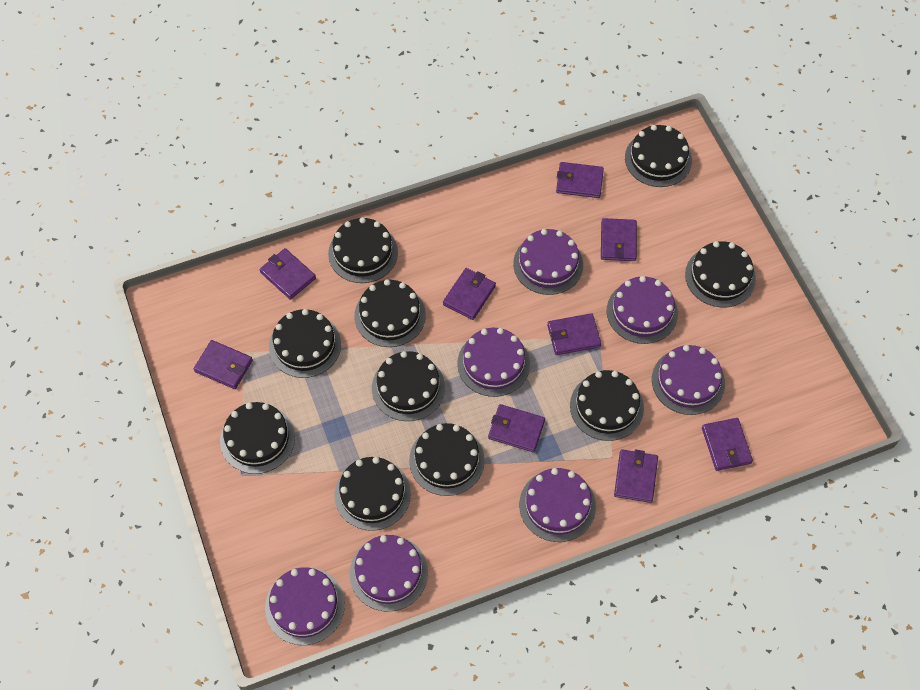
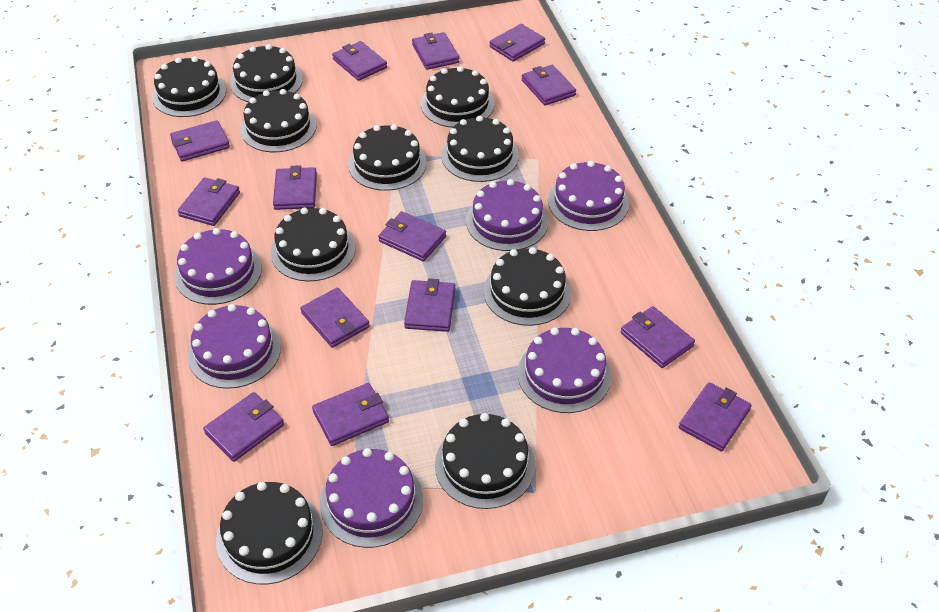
purple cake: [265,567,345,645] [350,535,428,612] [457,328,530,397] [513,229,583,295] [519,468,596,542] [607,276,678,344] [652,345,725,415] = 7 -> [174,228,262,305] [188,304,281,389] [320,448,423,548] [466,179,548,251] [518,327,612,413] [548,161,629,231] = 6
purple wallet: [194,340,253,389] [260,248,316,300] [443,268,496,320] [488,404,545,452] [547,313,601,355] [556,162,604,198] [601,218,637,261] [614,449,658,503] [702,418,753,471] = 9 -> [170,120,230,162] [177,177,240,226] [203,392,284,462] [273,165,317,210] [301,288,370,348] [312,383,389,446] [332,41,387,81] [378,211,446,261] [404,279,455,332] [412,32,460,70] [489,24,545,62] [522,65,576,106] [621,306,695,368] [679,382,752,452] = 14

